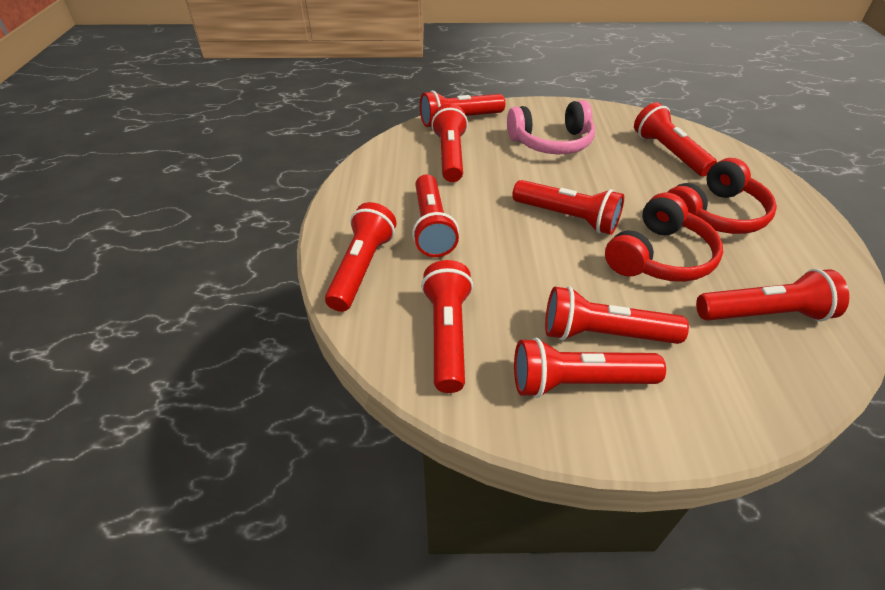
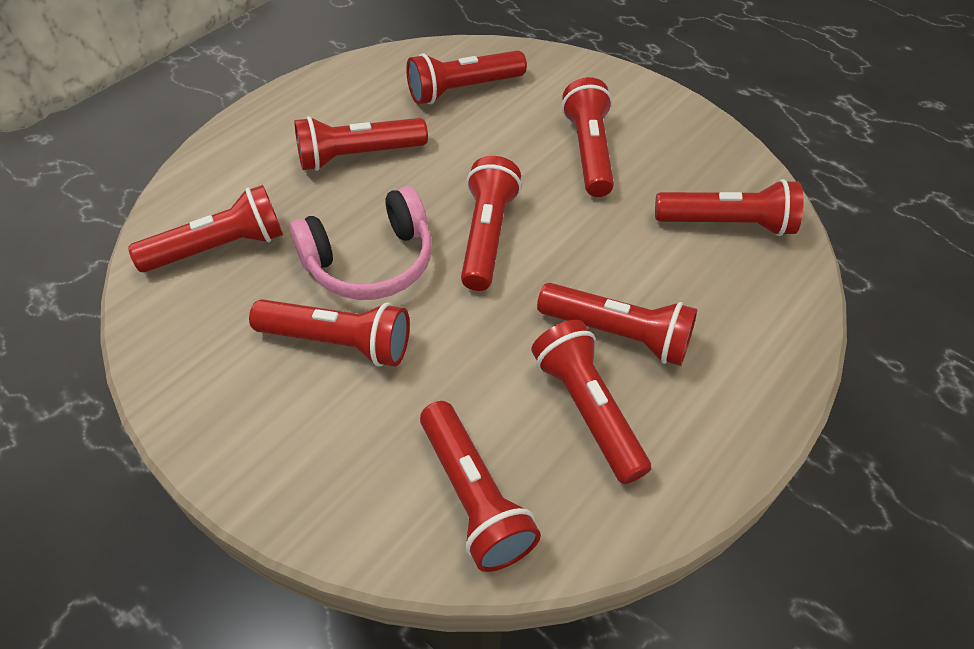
red headphones: [605,193,723,282] [667,158,777,234] = 2 -> none = 0

